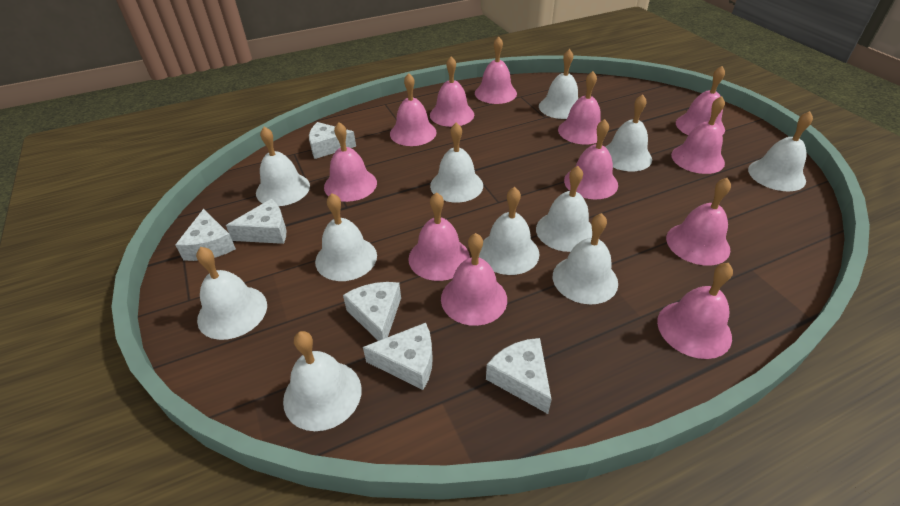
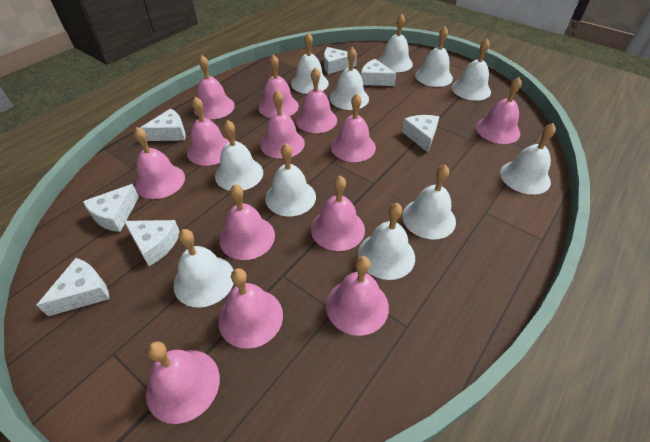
pink bell: [324,122,377,202] [390,73,437,146] [408,192,470,281] [430,56,474,127] [441,233,507,326] [475,36,517,104] [558,71,601,144] [564,119,618,200] [657,263,733,359] [666,178,731,266] [671,96,725,174] [676,66,725,135] = 12 -> [134,127,185,199] [146,341,220,424] [187,97,230,166] [194,55,235,119] [218,268,283,349] [219,184,275,260] [258,54,299,118] [260,90,305,159] [295,67,337,133] [311,176,365,251] [326,256,389,336] [331,94,376,162] [476,77,522,144] = 13
white cheese: [175,209,236,261] [226,199,286,244] [309,122,356,159] [343,282,401,341] [363,323,433,390] [486,338,552,414] = 6 -> [36,258,109,316] [83,184,139,232] [124,220,180,266] [140,108,186,141] [324,47,357,74] [361,59,396,86] [401,115,439,152] = 7

